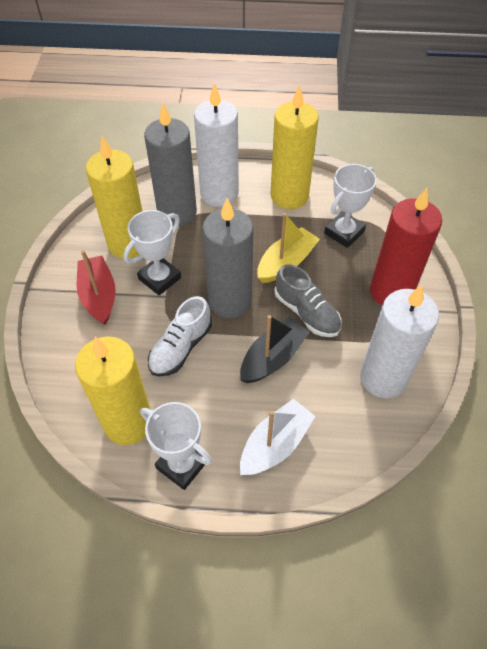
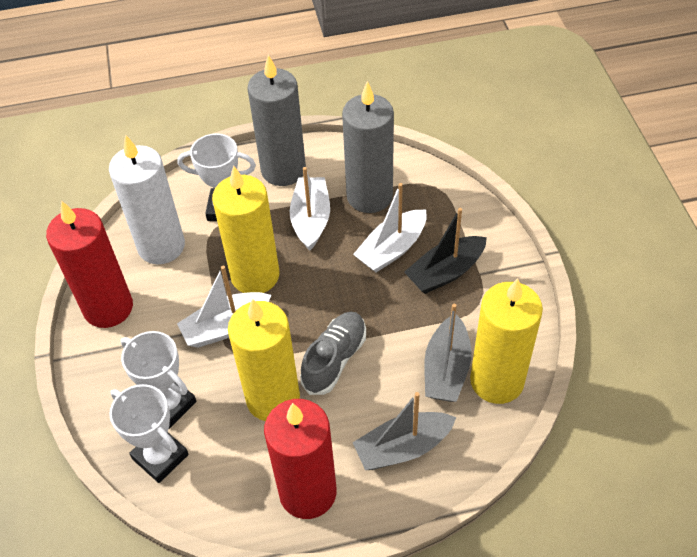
grey boat: none = 0 -> [352,392,456,470] [424,304,472,402] = 2
red boat: [77,250,116,325] = 1 -> none = 0
red candle: [370,188,442,305] = 1 -> [46,201,133,328] [264,399,336,519] = 2
white boat: [240,399,315,475] = 1 -> [177,265,271,348] [290,167,330,251] [353,183,427,273] = 3
white candle: [194,83,239,207] [360,285,439,398] = 2 -> [109,135,185,265] = 1
white shoe: [148,296,212,376] = 1 -> none = 0
yellow boat: [257,213,320,283] = 1 -> none = 0

